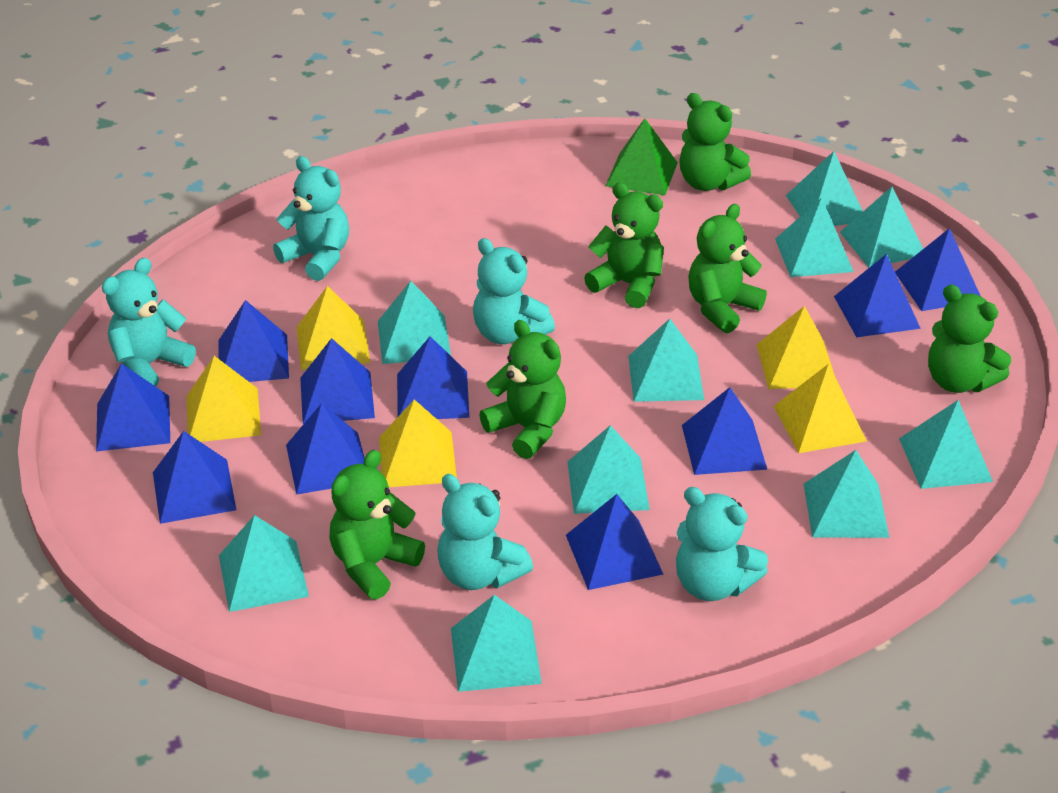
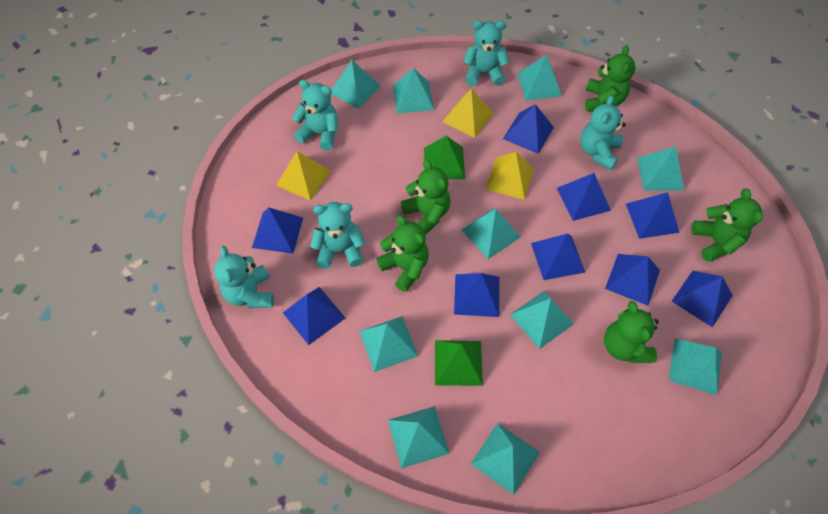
blue pyramid: [96,363,170,452] [153,431,236,524] [219,300,289,382] [286,403,364,494] [300,338,375,424] [397,336,469,419] [566,494,663,590] [682,387,767,475] [834,254,921,337] [895,228,980,311] = 10 -> [252,208,303,253] [283,287,345,345] [454,273,499,317] [503,104,554,154] [531,234,585,280] [557,173,611,221] [605,254,660,306] [626,192,680,239] [672,271,733,327] = 9
green pyramid: [606,118,678,196] = 1 -> [424,136,465,179] [435,340,483,386] = 2
green teddy bear: [330,450,425,600] [479,320,566,459] [584,183,664,308] [679,93,751,191] [688,204,767,333] [928,285,1011,393] = 6 -> [376,215,429,292] [401,160,451,235] [585,45,636,112] [604,301,659,363] [691,188,763,262] = 5
yellow pyramid: [187,356,261,442] [296,286,370,370] [379,399,457,487] [757,306,834,389] [774,364,867,453] = 5 -> [276,151,331,201] [442,88,494,138] [485,152,534,200] = 3

